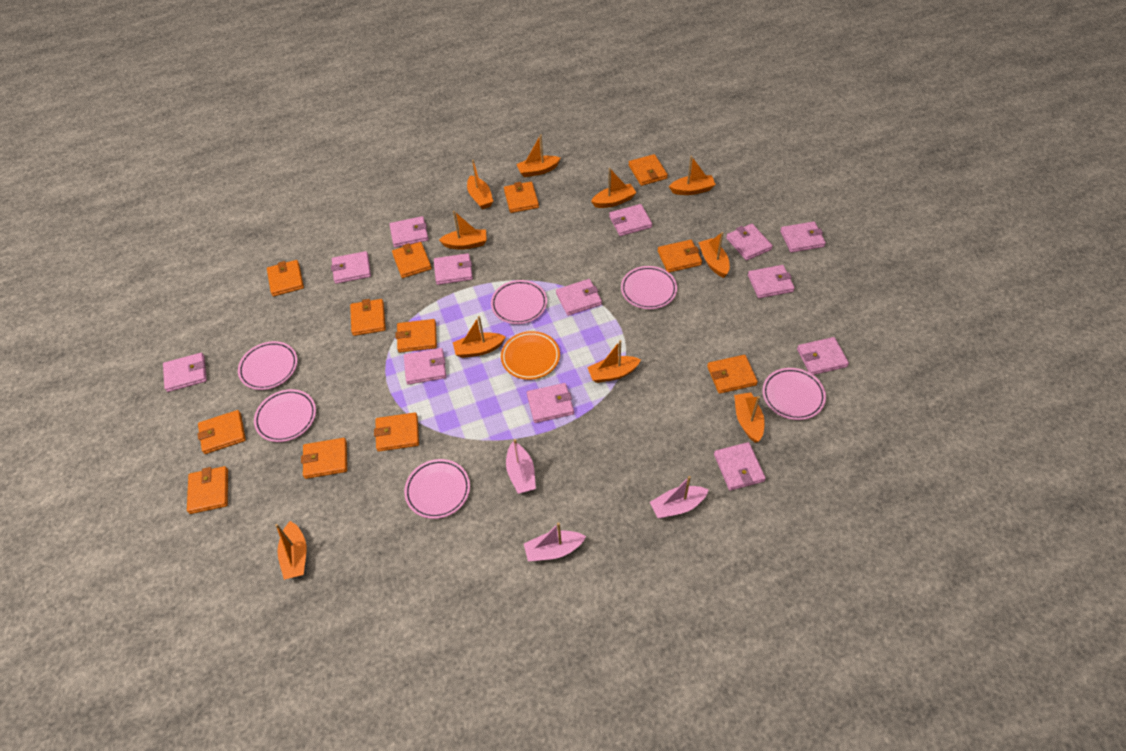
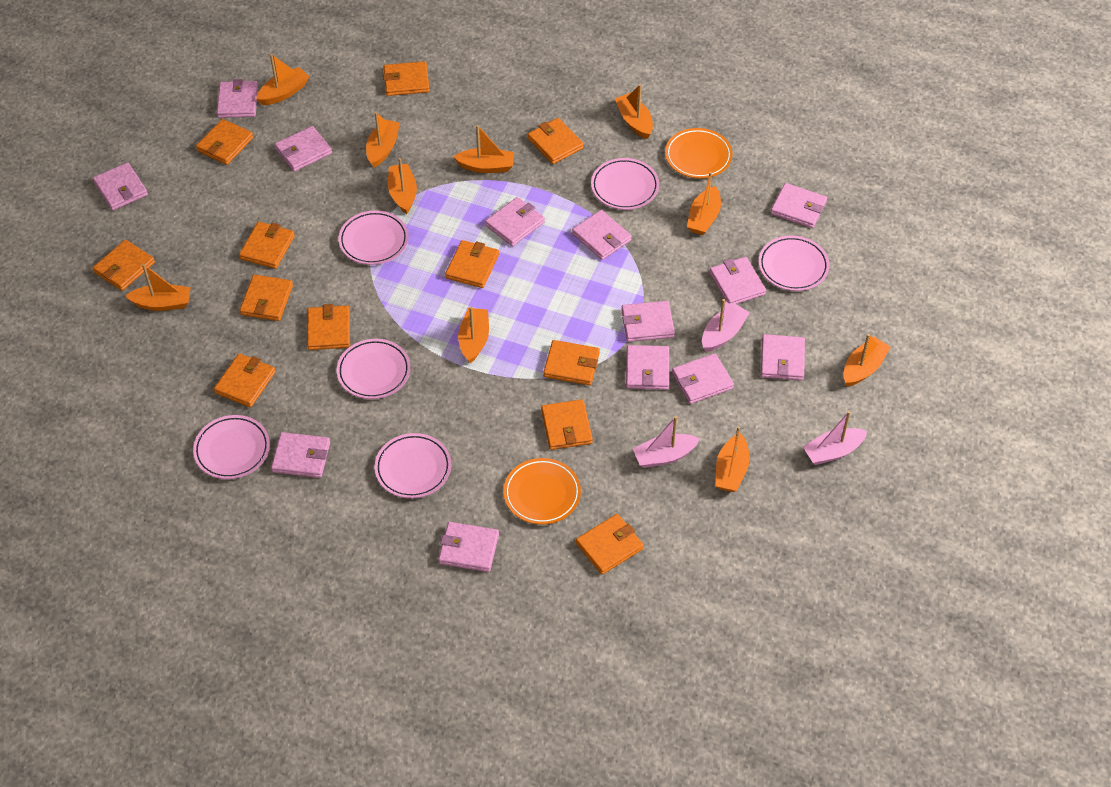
orange plate: [501,331,560,380] = 1 -> [503,458,581,525] [665,128,733,178] = 2

